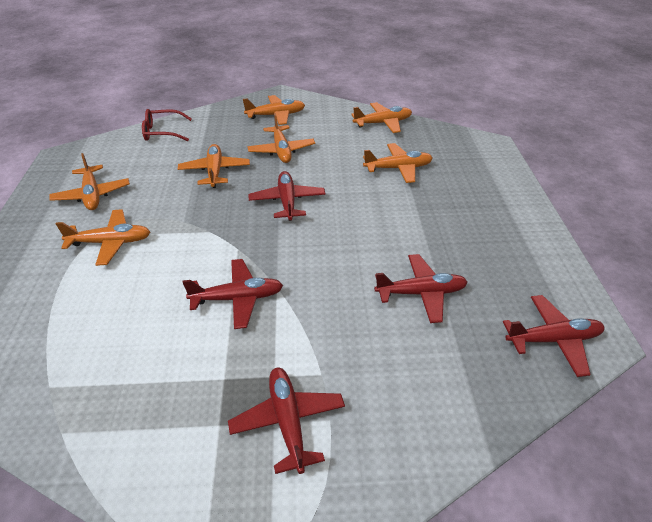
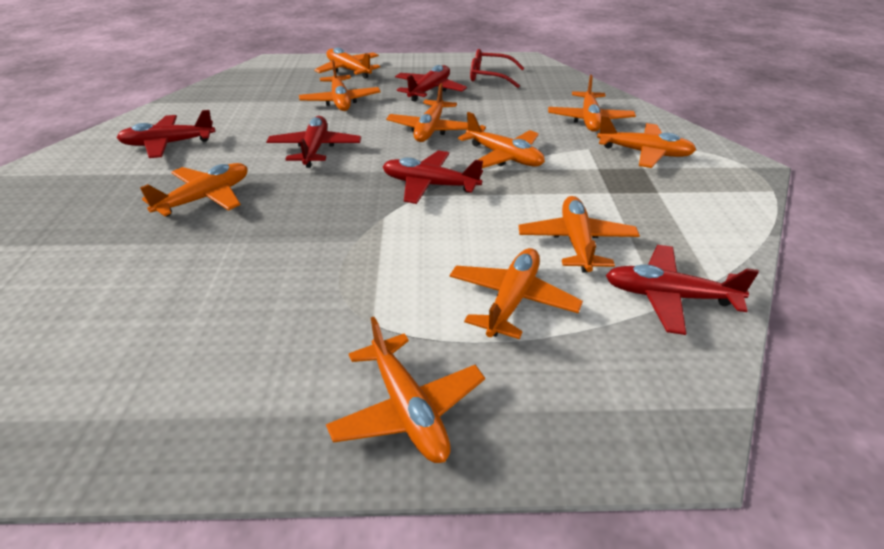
orange plane: [49,153,130,210] [56,209,150,266] [178,144,250,188] [243,95,305,125] [247,113,315,163] [351,102,412,133] [363,143,433,183] = 7 -> [140,163,248,217] [299,60,380,111] [314,47,380,79] [326,317,485,463] [386,83,468,142] [449,248,583,339] [458,112,545,168] [518,196,640,272] [548,75,636,132] [597,115,696,168] = 10

